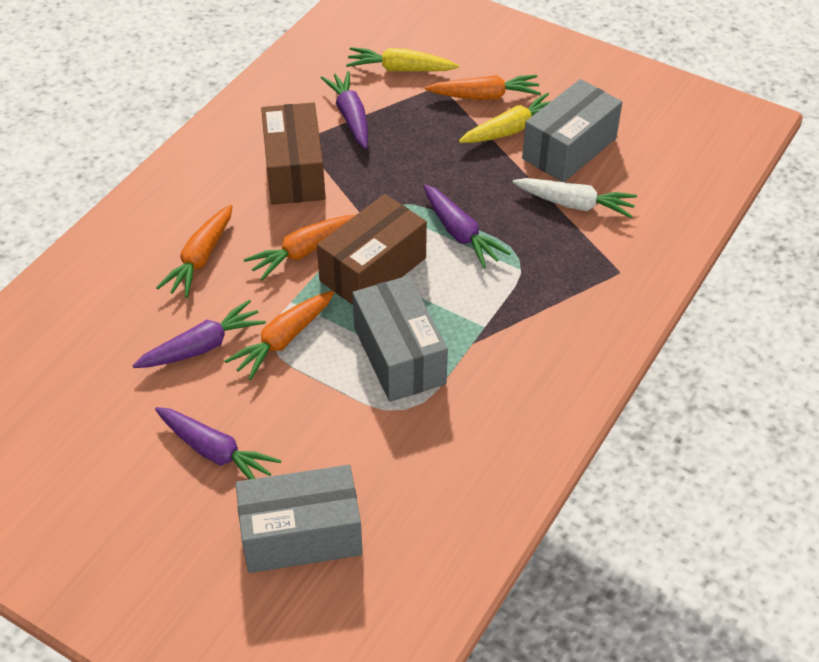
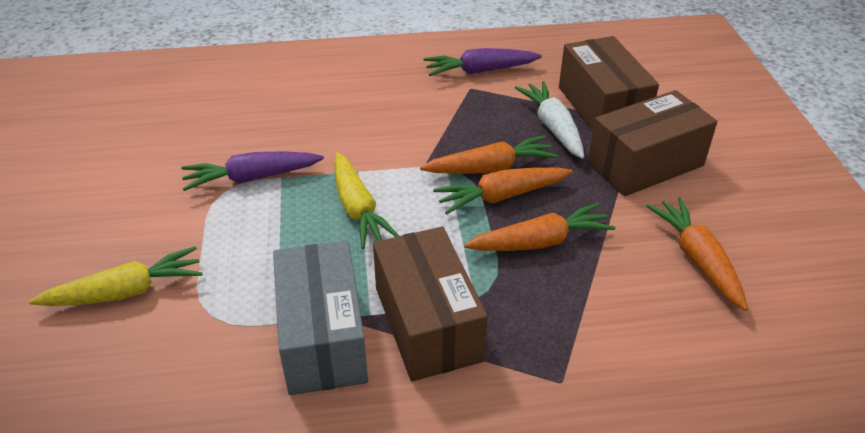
brown box: [261,102,326,205] [317,194,427,305] = 2 -> [373,226,488,381] [559,36,659,131] [588,90,717,196] = 3
grey box: [235,465,363,573] [352,276,448,402] [522,79,622,182] = 3 -> [273,241,368,395] = 1
purple carrot: [132,300,266,368] [155,407,282,480] [321,71,368,149] [424,184,511,268] = 4 -> [181,151,324,191] [424,48,542,76] = 2

